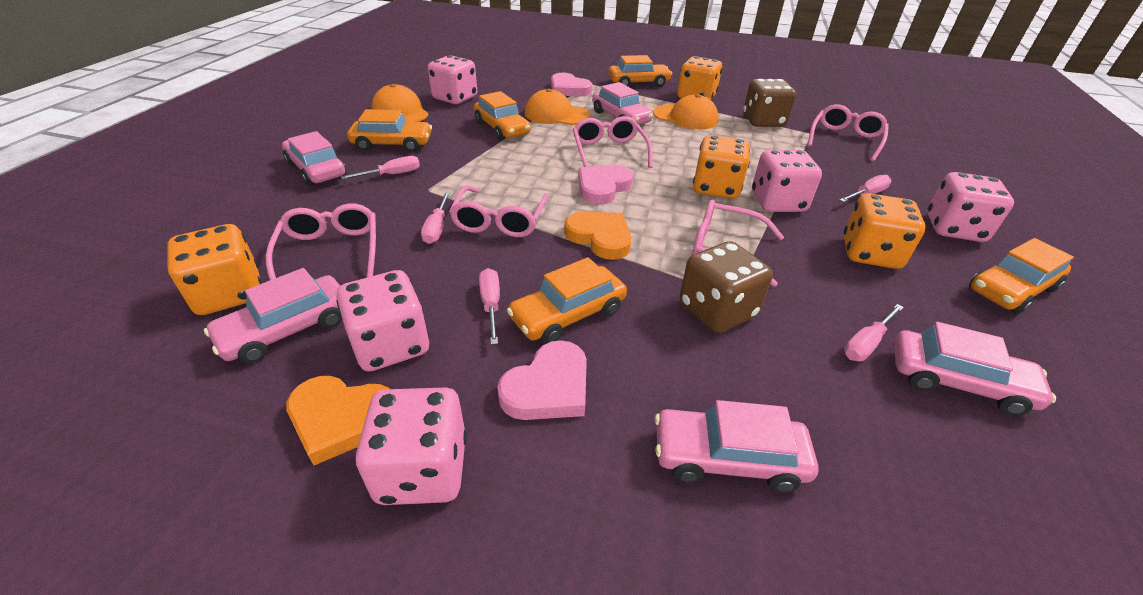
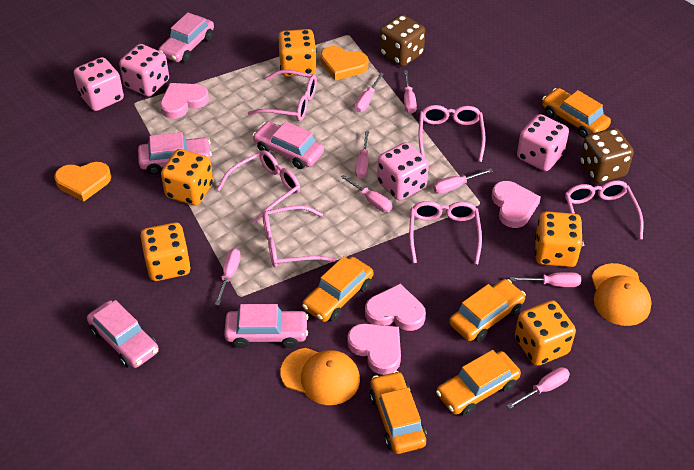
orange cap: [372,84,428,122] [525,89,590,125] [653,94,719,130] = 3 -> [281,348,360,405] [591,263,651,326] = 2
orange dice: [167,224,262,315] [677,56,722,100] [693,135,750,199] [843,193,926,269] = 4 -> [140,222,191,281] [161,149,213,206] [278,29,317,77] [515,300,576,366] [535,211,583,267] = 5
pink dice: [336,270,429,372] [356,387,467,505] [428,55,477,104] [752,150,822,212] [927,172,1014,242] = 5 -> [74,57,124,111] [119,44,169,97] [377,142,429,201] [517,114,569,171] = 4
pink glasses: [266,203,376,280] [449,185,548,237] [573,116,653,168] [692,200,784,287] [808,104,889,161] = 5 -> [217,150,300,224] [248,70,317,121] [262,205,336,267] [409,201,482,264] [419,105,486,162] [565,181,643,247] = 6
pink heart: [497,340,587,420] [551,73,593,96] [578,165,633,205] = 3 -> [160,83,209,119] [347,323,401,375] [365,284,426,331] [492,181,541,228] = 4
pink screwdriver: [341,156,420,179] [421,192,450,244] [479,268,500,345] [839,175,892,202] [844,304,904,361] = 5 -> [215,248,241,305] [341,175,392,212] [354,73,384,112] [355,131,369,179] [404,70,417,114] [433,168,493,194] [506,367,570,409] [510,272,581,287] = 8

